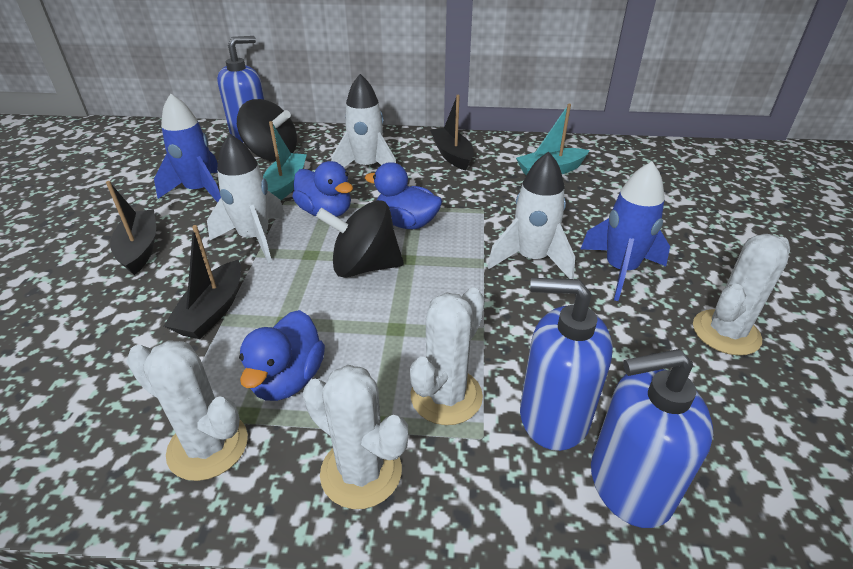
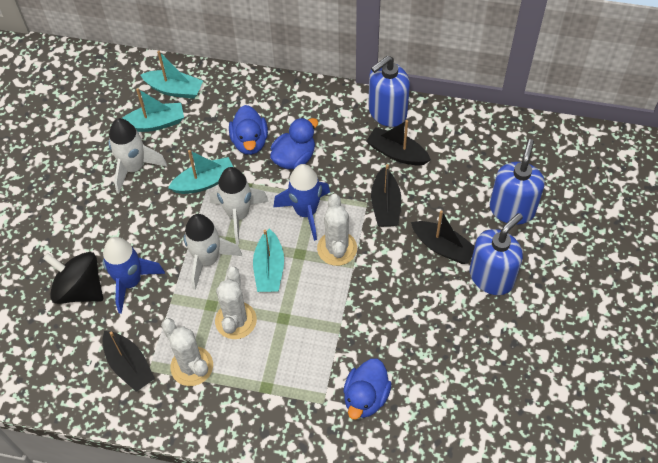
black boat: [106,181,156,275] [164,225,241,339] [430,95,473,171] = 3 -> [102,331,155,392] [366,120,431,166] [371,164,401,227] [411,210,475,264] = 4
black spinning top: [237,99,297,161] [316,200,404,278] = 2 -> [43,252,103,304] = 1
turquoise boat: [263,121,307,200] [516,104,590,175] = 2 -> [122,88,184,132] [141,51,203,99] [168,150,233,194] [253,229,284,292] = 4
white cactus: [126,340,248,481] [303,365,408,509] [410,288,485,425] [693,234,790,356] = 4 -> [161,318,213,386] [215,267,257,339] [317,194,357,266] = 3

